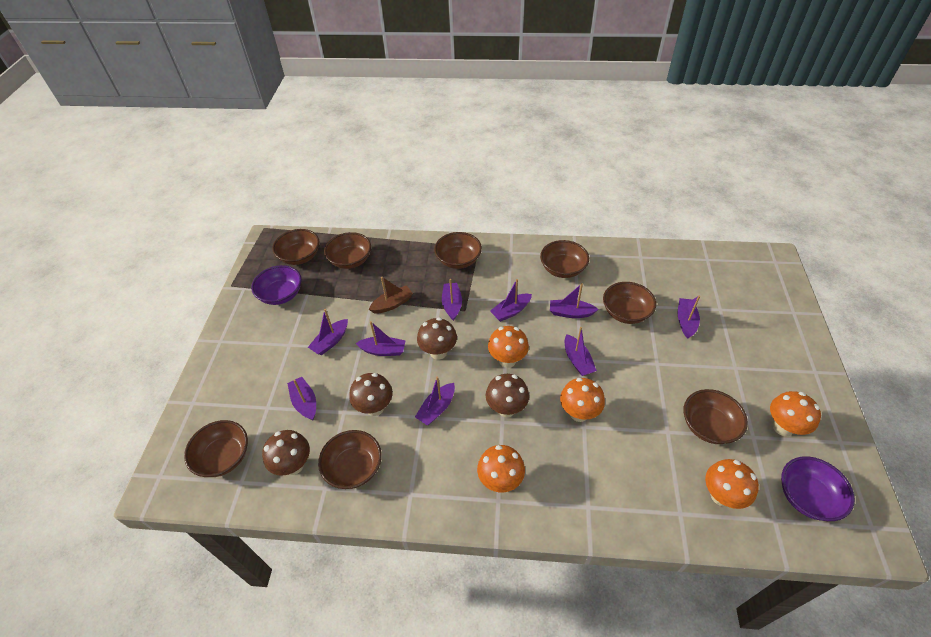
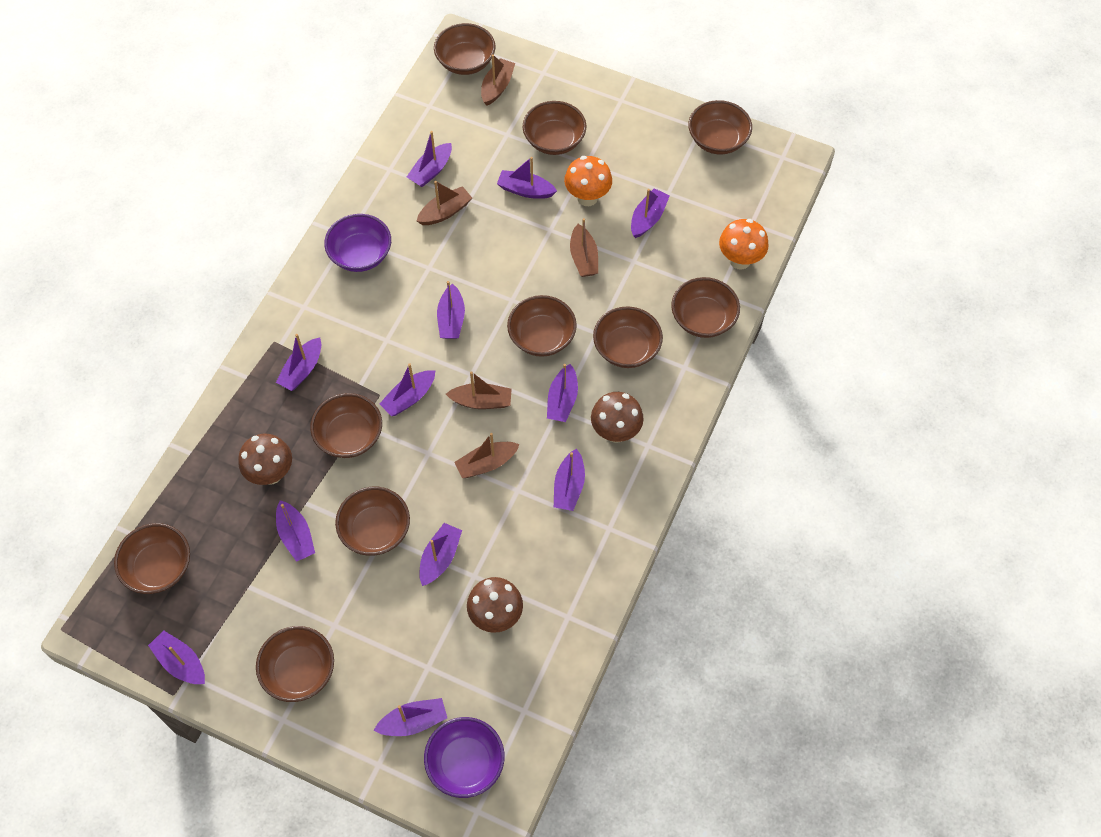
brown boat: [369,277,413,314] = 1 -> [417,181,472,225] [446,371,512,409] [454,433,520,478] [481,54,515,106] [570,218,598,277] = 5
brown bowl: [184,420,248,477] [272,229,319,265] [318,430,382,489] [324,232,371,269] [434,232,482,269] [540,240,589,278] [603,282,656,324] [683,389,748,444] = 8 -> [114,523,190,594] [256,626,334,702] [310,393,382,458] [335,487,410,556] [434,23,495,75] [507,295,577,357] [523,101,586,155] [593,306,663,368] [671,277,740,338] [688,100,752,154] = 10
brown mushroom: [262,430,310,476] [349,373,393,416] [417,317,457,360] [486,374,529,417] = 4 -> [238,434,292,485] [467,577,523,633] [591,392,644,443] = 3
orange mushroom: [477,445,525,492] [488,326,529,368] [560,378,605,422] [705,459,759,509] [770,391,821,437] = 5 -> [564,156,612,206] [719,219,769,270] = 2
purple boat: [287,377,316,420] [308,309,348,355] [355,321,406,356] [415,377,455,425] [442,279,462,321] [490,279,532,322] [550,283,598,318] [565,327,597,376] [678,295,700,338] = 9 -> [148,630,205,684] [276,334,321,391] [276,500,315,562] [374,698,447,736] [379,363,435,416] [407,131,452,187] [419,523,462,586] [437,281,465,339] [497,157,557,199] [547,364,578,422] [554,449,585,511] [631,188,670,238] = 12

